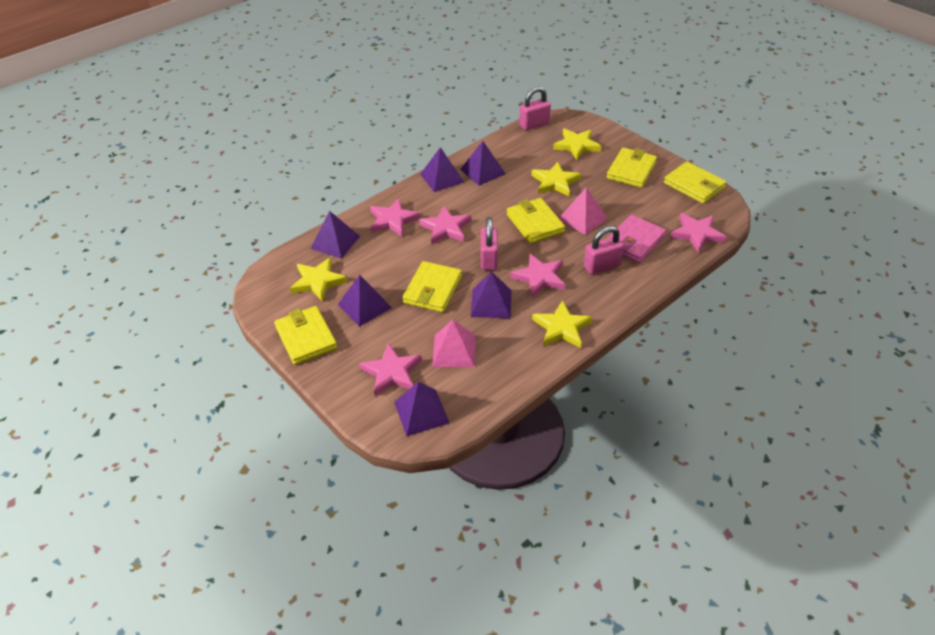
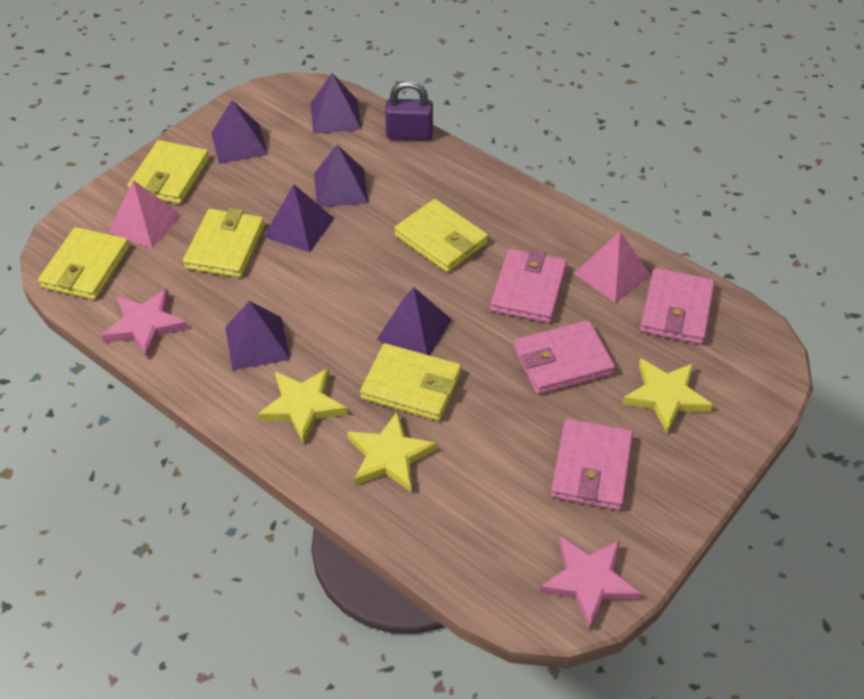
pink padlock: [481,217,498,270] [519,87,551,130] [584,226,624,275] = 3 -> none = 0
pink star: [359,343,422,396] [370,198,420,236] [419,206,471,245] [510,254,566,298] [670,213,726,253] = 5 -> [101,289,188,358] [539,536,641,630] = 2
pink wallet: [607,214,666,263] = 1 -> [490,249,567,323] [514,320,615,394] [551,419,633,510] [640,268,715,345] = 4
purple padlock: none = 0 -> [385,80,433,140] = 1
yellow star: [290,257,347,302] [531,162,581,196] [532,300,592,348] [553,129,601,160] = 4 -> [258,368,348,444] [347,411,437,493] [622,358,713,433] = 3

